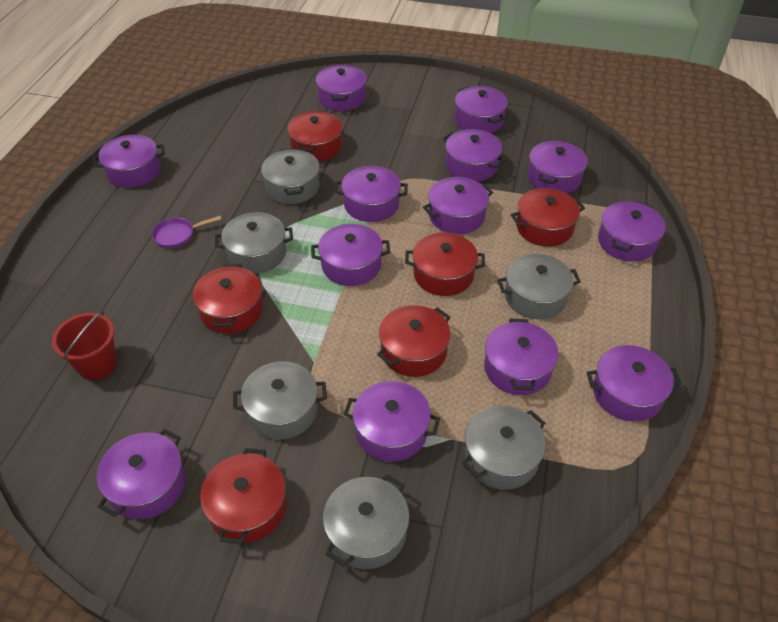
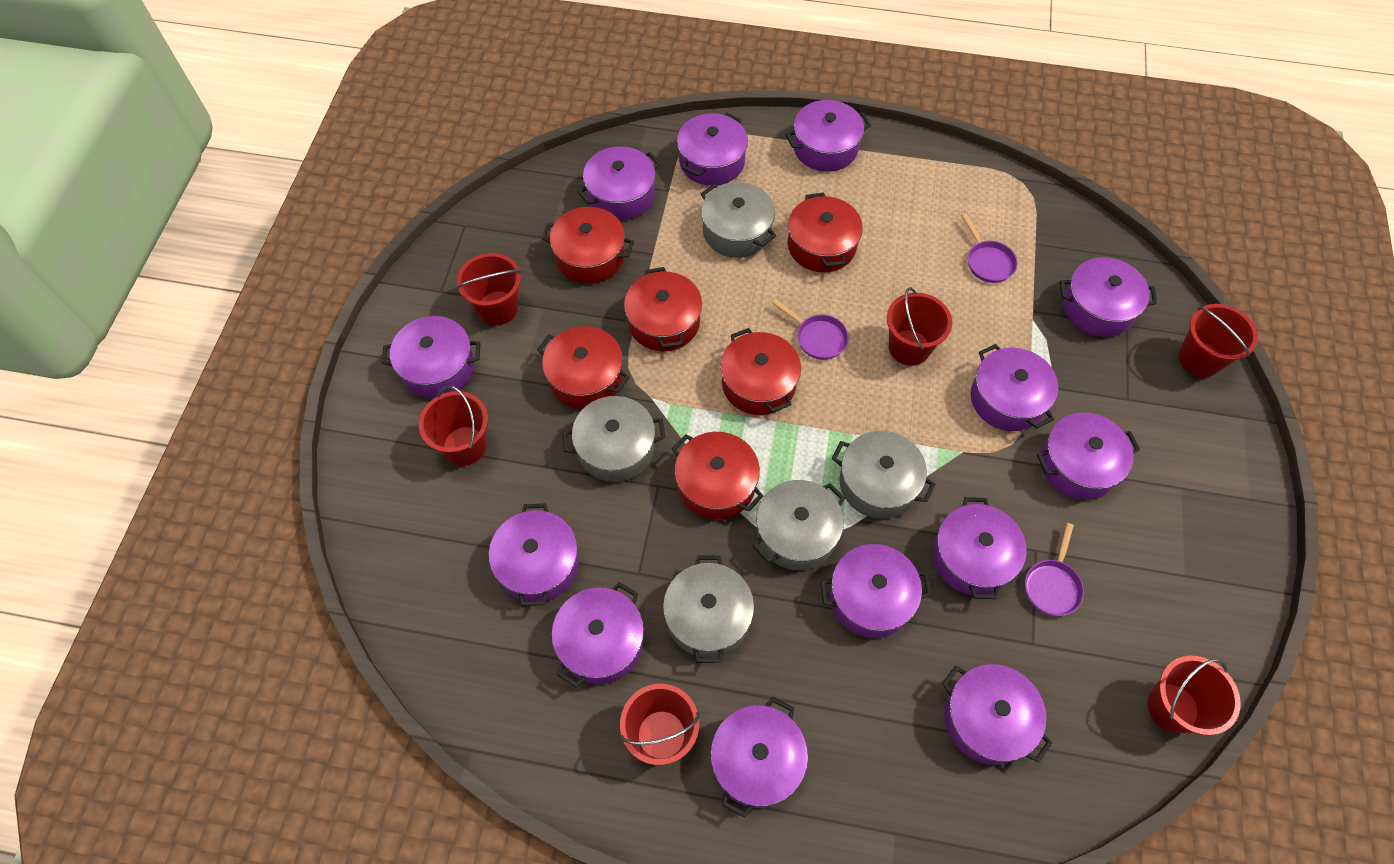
grey pot: [215,212,293,274] [233,361,327,440] [261,148,320,204] [323,474,410,569] [462,406,546,490] [497,254,581,319] = 6 -> [562,396,666,482] [663,556,754,663] [701,182,776,258] [753,480,845,570] [832,431,935,519] = 5
purple pan: [152,216,221,248] = 1 -> [772,299,849,360] [961,213,1018,283] [1025,523,1084,616] = 3
red bucket: [52,311,117,380] = 1 -> [419,386,488,466] [456,253,521,325] [620,684,700,765] [887,287,952,366] [1148,656,1241,735] [1178,304,1258,377] = 6

